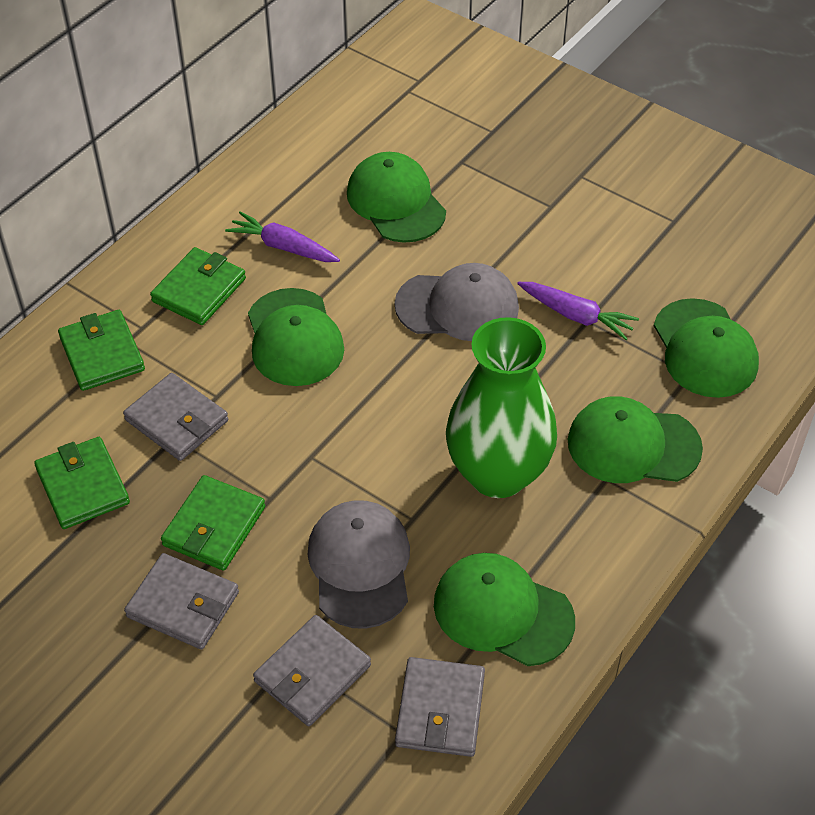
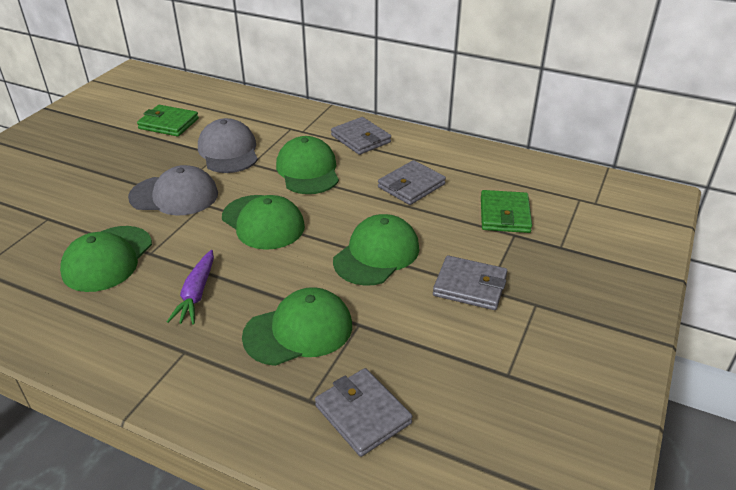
green vase: [446,317,557,498] = 1 -> none = 0
green wallet: [34,437,130,529] [58,310,145,391] [150,247,246,325] [161,475,265,571] = 4 -> [137,105,199,137] [481,190,532,233] = 2
purple carrot: [225,211,340,262] [517,282,639,340] = 2 -> [167,250,214,325] = 1

